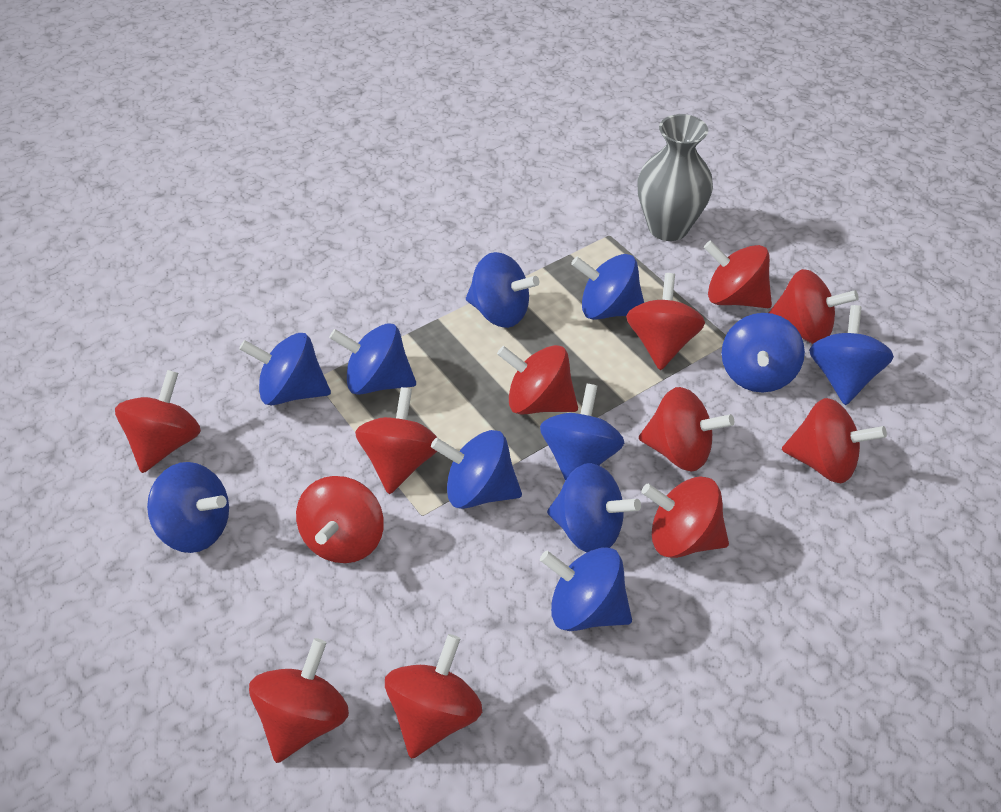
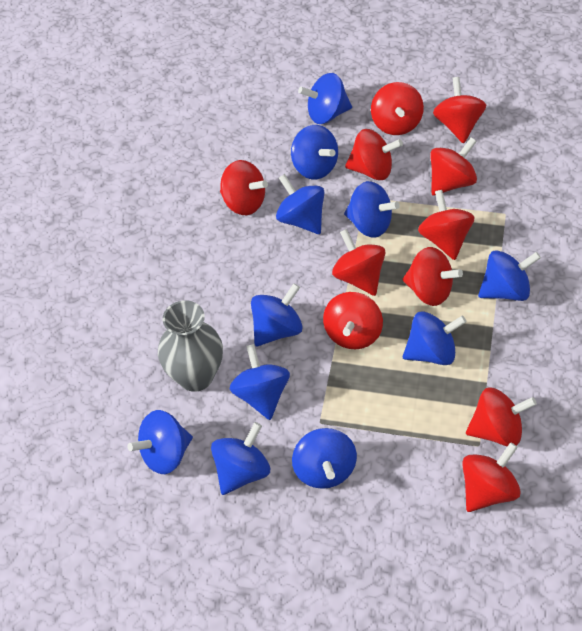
red spinning top: [115,370,201,473] [249,638,349,763] [296,476,384,563] [355,387,437,494] [385,634,482,759] [497,345,578,415] [626,273,705,370] [639,387,734,472] [641,477,729,558] [704,241,772,308] [769,269,859,344] [782,398,887,483] = 12 -> [220,160,268,215] [323,292,383,349] [332,229,385,296] [345,129,403,180] [371,82,424,135] [403,247,463,306] [418,190,475,260] [430,137,477,196] [433,77,486,143] [462,442,521,512] [466,388,537,446] = 11

